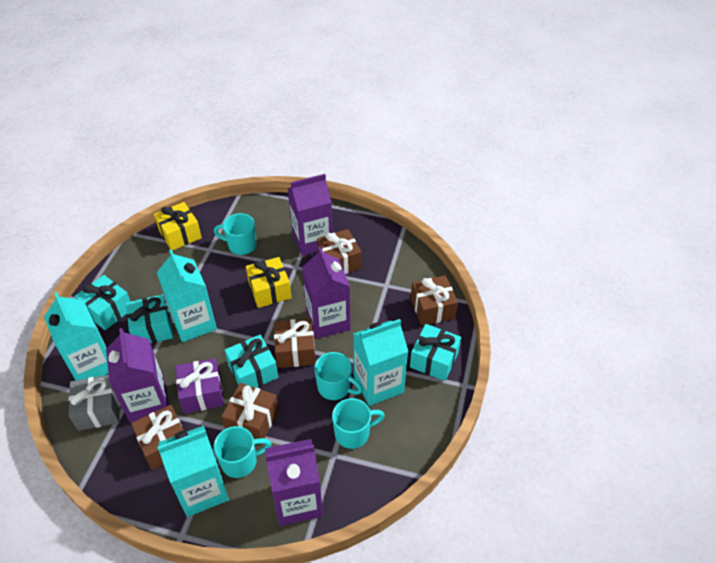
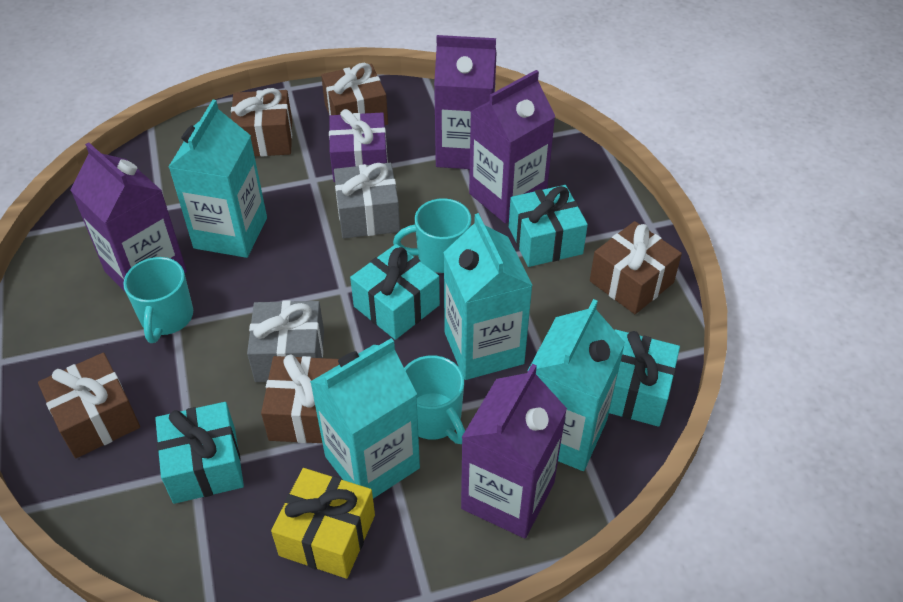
grey gift: [69,375,120,431] = 1 -> [247,300,324,382] [334,163,400,238] = 2
turquoise mug: [213,426,271,478] [214,213,257,255] [314,352,363,400] [332,398,385,449] = 4 -> [123,257,193,343] [393,198,471,273] [404,355,465,444] = 3
yellow gift: [154,202,202,251] [246,257,291,308] = 2 -> [271,468,375,579] = 1

